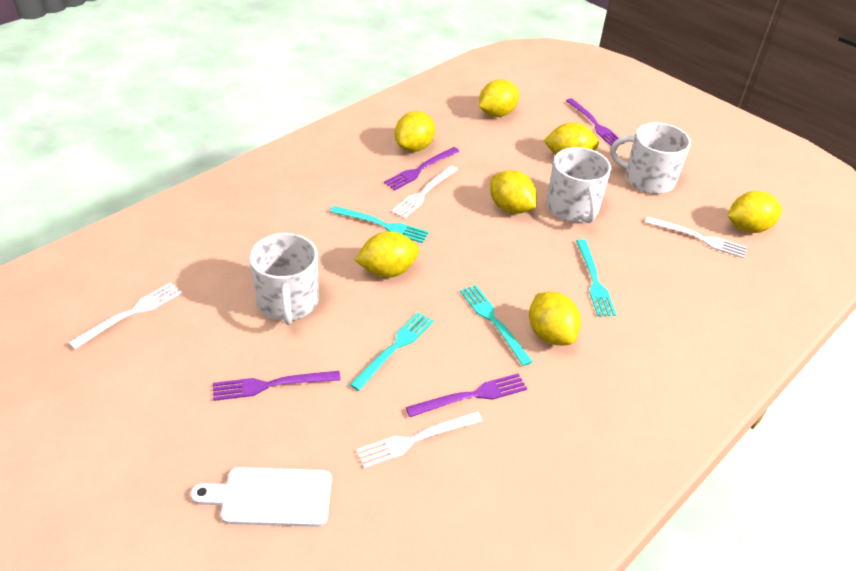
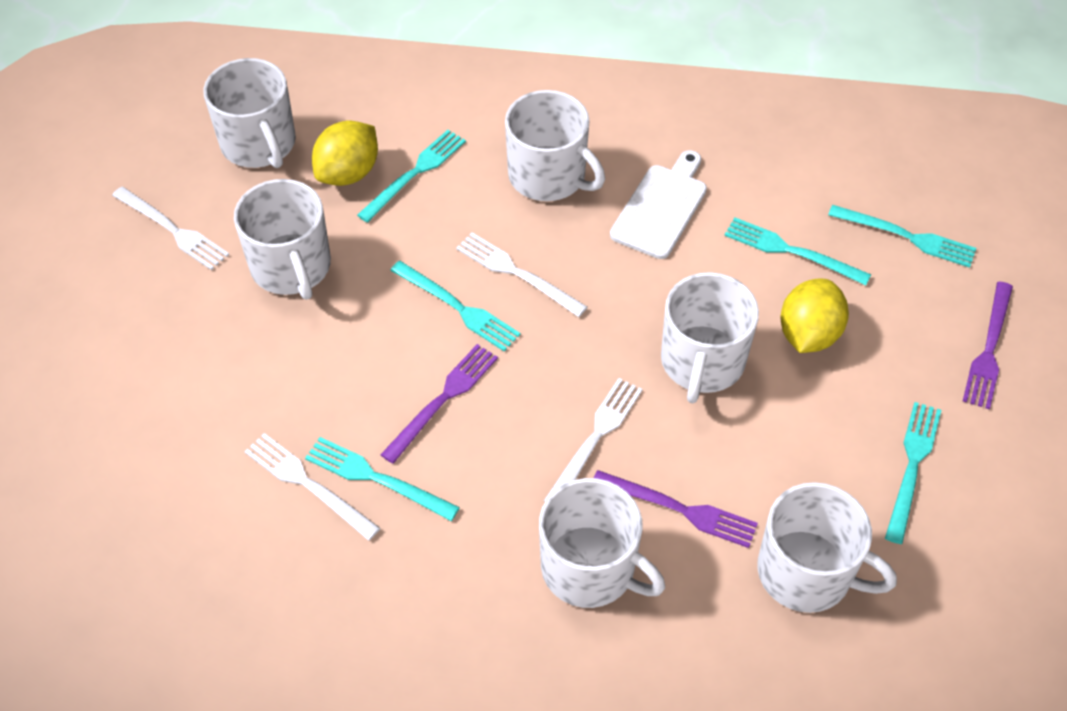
purple fork: [213,371,341,401] [384,147,460,191] [406,373,527,417] [566,98,624,146] = 4 -> [380,344,498,464] [594,470,758,548] [963,282,1013,409] = 3
turquoise fork: [330,206,429,243] [349,312,434,391] [460,285,533,366] [576,239,616,317] = 4 -> [305,437,460,521] [357,130,466,223] [390,261,521,351] [724,217,871,285] [828,205,976,268] [885,402,941,544] = 6
white mug: [249,233,319,325] [547,147,611,223] [611,122,691,194] = 3 -> [203,58,296,168] [234,179,331,300] [505,90,605,201] [539,478,665,608] [661,272,759,403] [757,482,897,613] = 6
yellow lemon: [355,231,419,278] [395,111,435,152] [479,79,519,117] [490,170,537,214] [529,292,581,345] [543,122,599,155] [727,191,782,233] = 7 -> [312,121,378,186] [781,279,849,353] = 2

